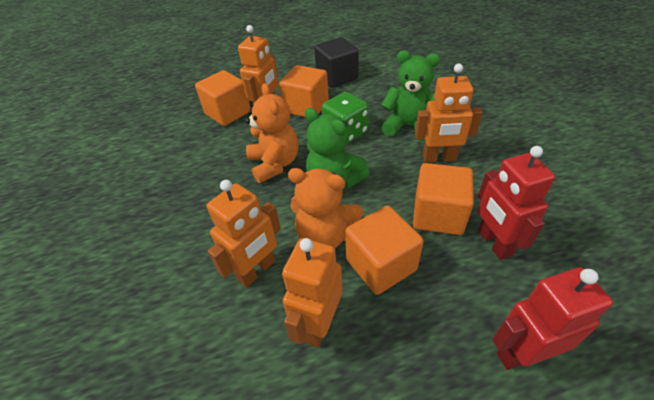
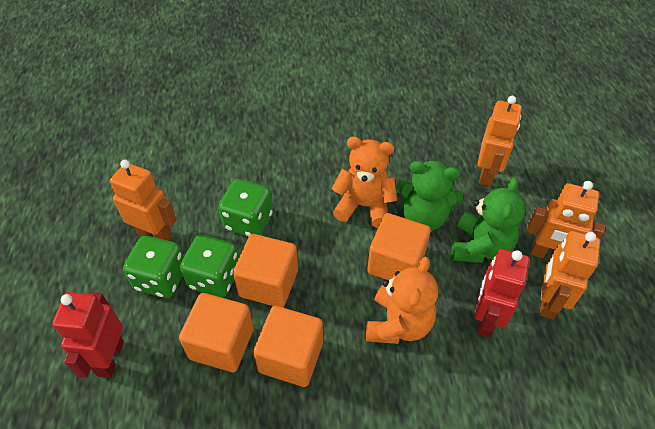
black cube: [314,37,359,88] = 1 -> none = 0
green dice: [322,92,369,144] = 1 -> [123,236,184,298] [180,234,239,298] [218,179,273,237] = 3

